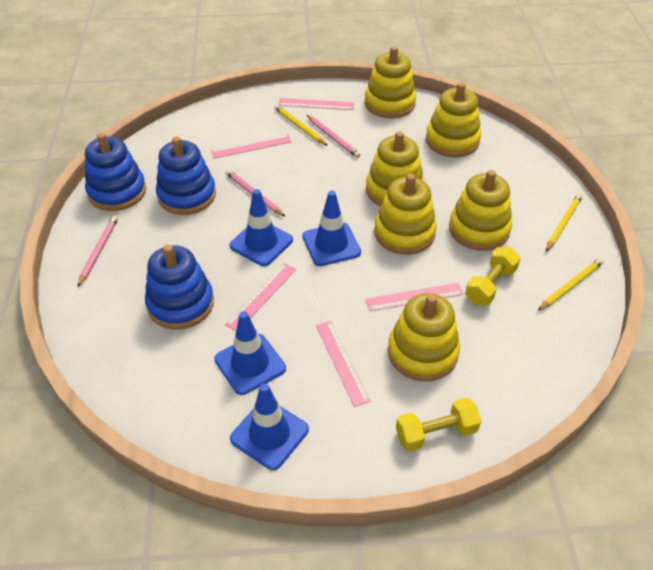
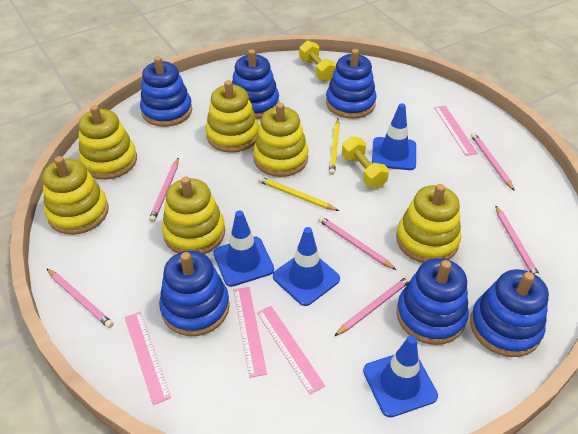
blue stacking toy: [85,133,146,211] [145,245,214,330] [156,136,216,215] = 3 -> [140,56,192,127] [159,251,230,336] [232,49,279,119] [326,49,377,119] [396,258,469,345] [470,269,549,357] = 6
pink pencil: [78,215,118,287] [226,169,286,217] [307,115,360,158] = 3 -> [47,269,113,328] [149,157,179,222] [318,216,396,270] [334,276,411,336] [471,132,515,191] [495,205,541,279] = 6
pink ruler: [211,134,292,159] [225,263,296,331] [278,98,354,110] [316,321,371,407] [365,283,464,311] = 5 -> [125,311,171,405] [233,287,267,378] [257,306,325,395] [434,105,478,156] = 4
yellow pencil: [274,105,328,146] [537,258,604,311] [546,194,582,251] = 3 -> [258,176,339,211] [329,119,340,175] = 2

